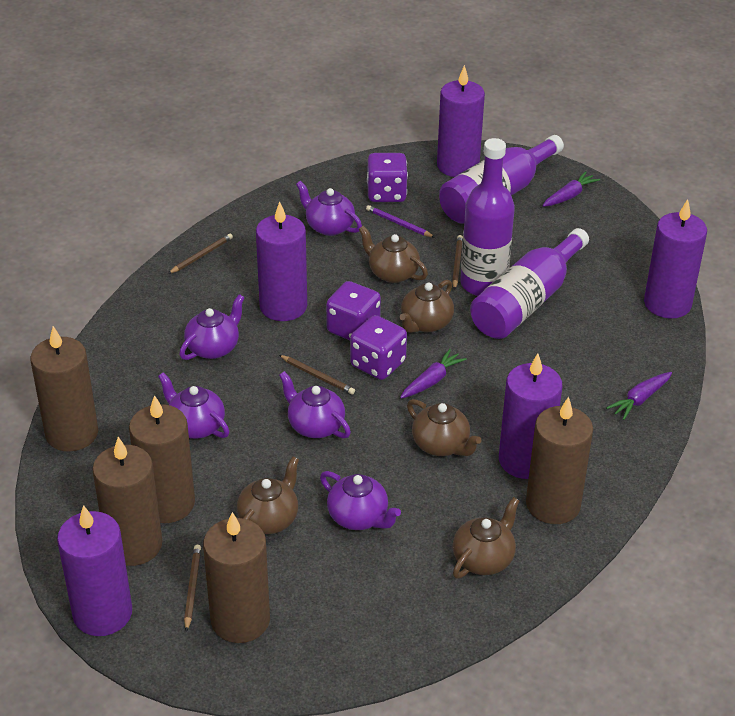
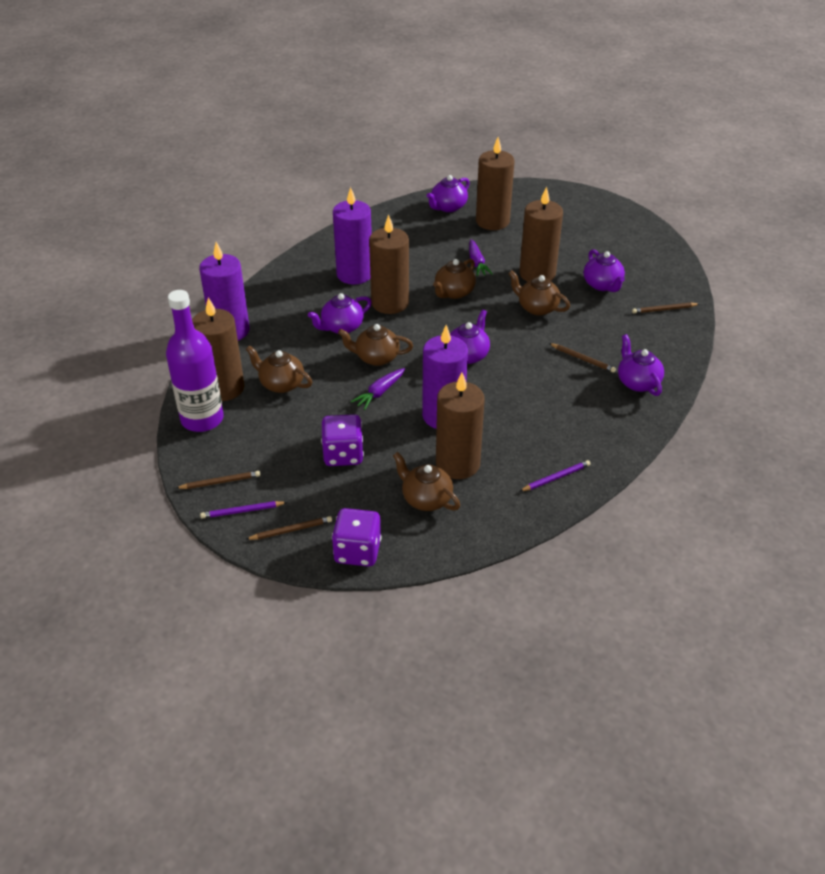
purple bottle: [439,135,564,224] [460,138,515,296] [470,228,589,339] = 3 -> [166,290,224,432] = 1
purple candle: [57,505,132,636] [256,201,307,321] [437,65,485,177] [499,353,563,479] [644,199,707,318] = 5 -> [199,242,250,341] [333,187,372,285] [422,325,468,429] = 3
purple carrot: [400,349,467,399] [543,171,600,207] [606,372,672,420] = 3 -> [351,368,405,410] [469,240,493,276] = 2
purple dice: [326,281,381,340] [350,315,407,380] [367,153,408,202] = 3 -> [321,414,364,466] [332,508,381,567] = 2
purple pencil: [366,205,435,238] = 1 -> [200,501,287,518] [520,460,591,491] = 2

